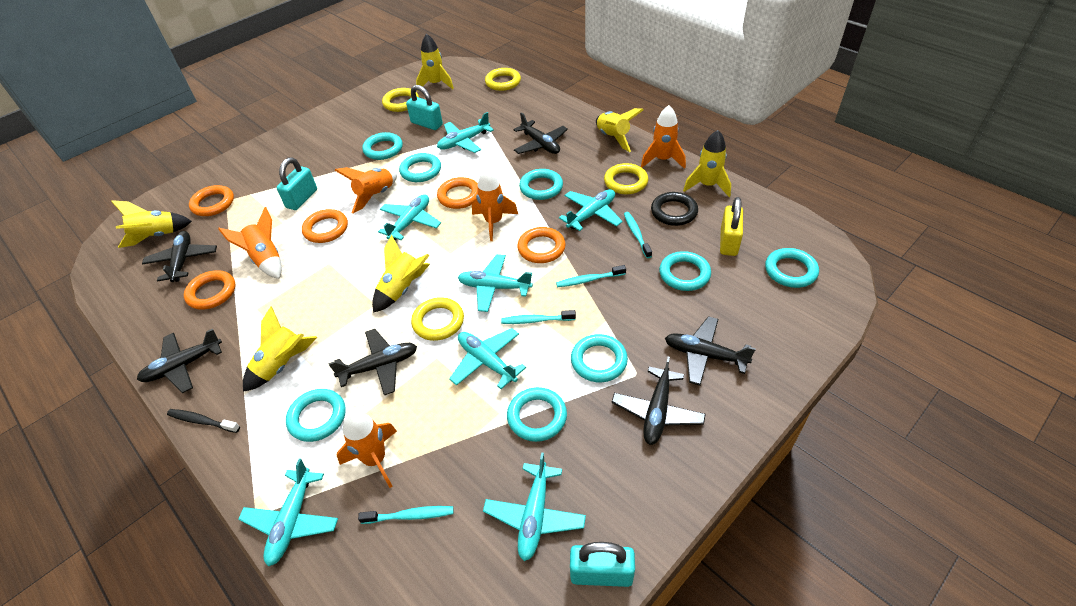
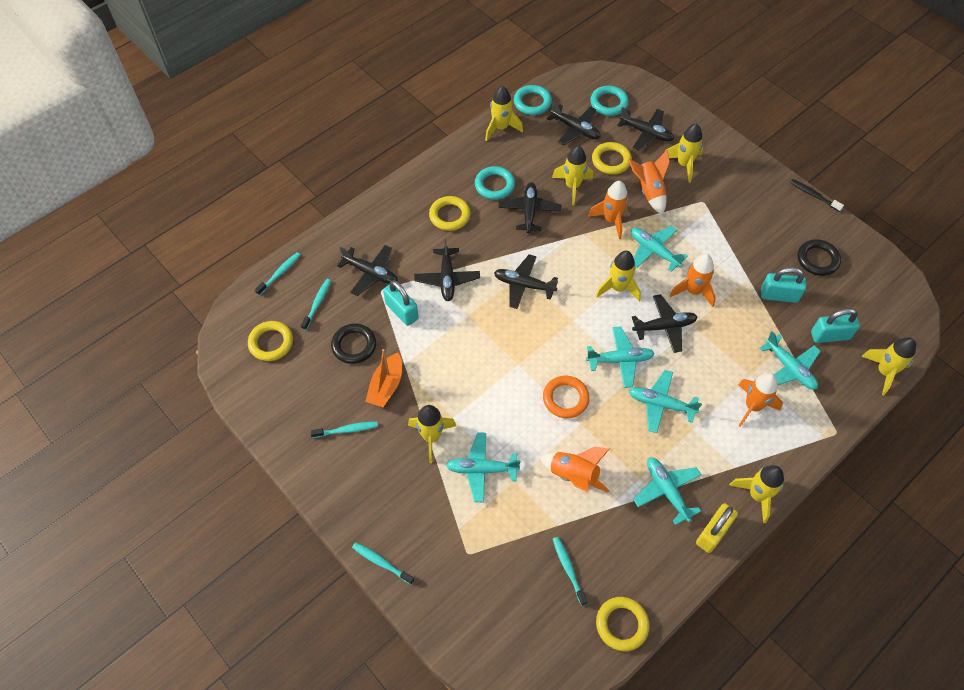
black plane: [137,329,222,393] [142,231,217,282] [328,329,417,395] [513,112,568,154] [611,357,706,445] [665,316,756,385] = 6 -> [337,245,398,296] [414,238,480,301] [494,254,558,309] [499,182,561,233] [547,101,600,145] [617,107,674,151] [632,294,697,353] = 7
black ring: [651,192,698,226] = 1 -> [331,323,376,364] [797,239,841,276] = 2
orange boat: none = 0 -> [365,349,402,407] = 1
orange ring: [184,270,236,310] [189,185,234,216] [302,209,348,243] [437,177,478,209] [517,227,566,263] = 5 -> [543,376,590,418] = 1
turquoise plane: [238,459,338,566] [378,194,441,240] [437,112,494,153] [449,328,526,389] [458,254,533,312] [483,452,586,561] [559,189,623,231] = 7 -> [446,432,521,502] [586,326,655,388] [629,370,702,433] [631,226,688,272] [633,457,701,525] [759,331,821,390] = 6
turquoise ring: [286,389,346,442] [362,132,403,160] [399,153,441,182] [507,387,567,442] [519,169,563,200] [571,334,628,382] [659,251,711,291] [765,248,819,288] = 8 -> [475,166,515,200] [514,85,552,115] [590,86,629,116] = 3
turquoise toothbrush: [358,506,453,524] [501,310,576,324] [556,265,626,287] [624,212,652,258] = 4 -> [255,253,300,296] [301,279,331,330] [310,421,378,438] [352,542,415,584] [553,537,588,606] = 5
yellow rocket: [111,200,192,248] [243,306,318,392] [372,234,430,313] [416,34,454,91] [596,108,643,152] [683,130,731,197] = 6 -> [408,405,456,463] [485,86,523,141] [552,146,593,205] [596,251,641,301] [666,123,703,183] [729,465,784,523] [861,337,916,395] = 7

